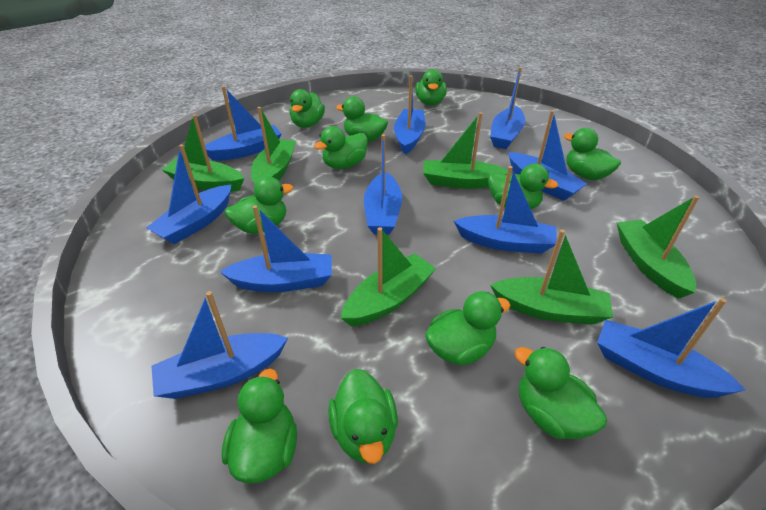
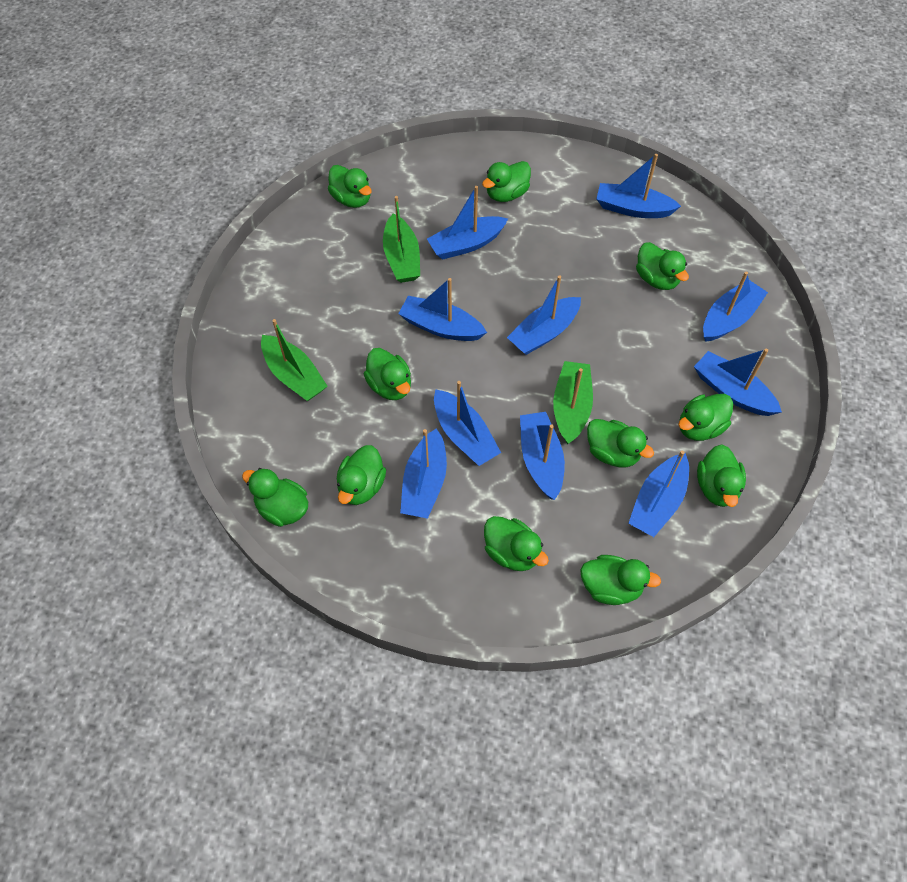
green boat: [161,114,244,192] [251,107,296,184] [341,227,436,326] [423,112,508,189] [490,229,613,325] [617,195,699,299] = 6 -> [261,319,328,401] [383,196,420,283] [553,361,593,444] = 3

